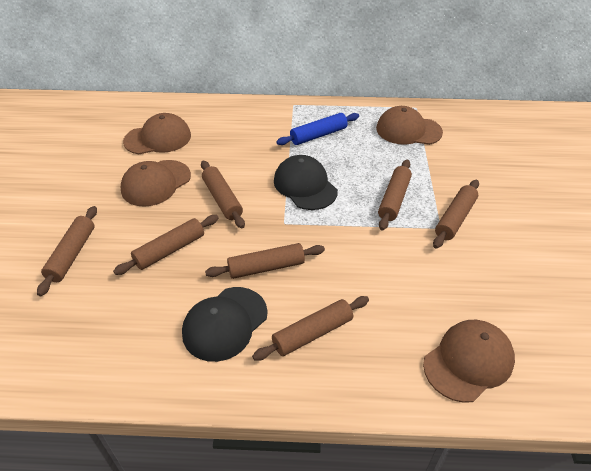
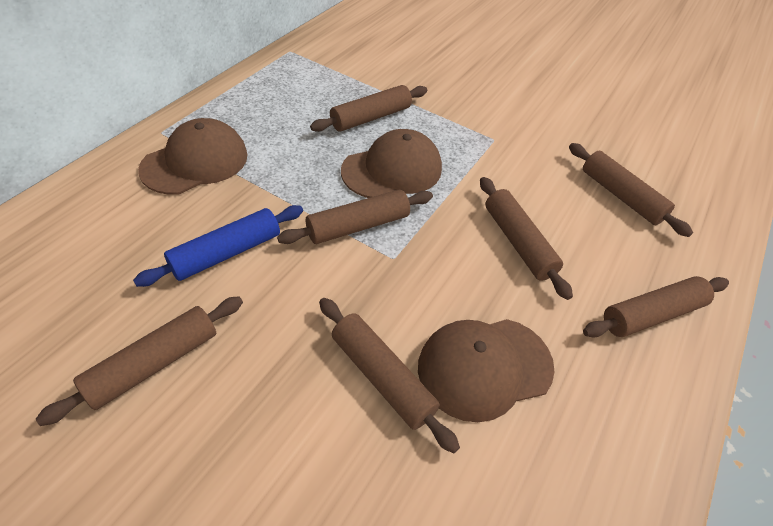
black cap: [182,287,268,362] [274,155,338,210] = 2 -> none = 0
brown cap: [121,160,191,207] [123,113,191,154] [376,106,443,145] [423,320,515,403] = 4 -> [138,118,248,195] [341,129,442,198] [418,319,555,422] = 3

